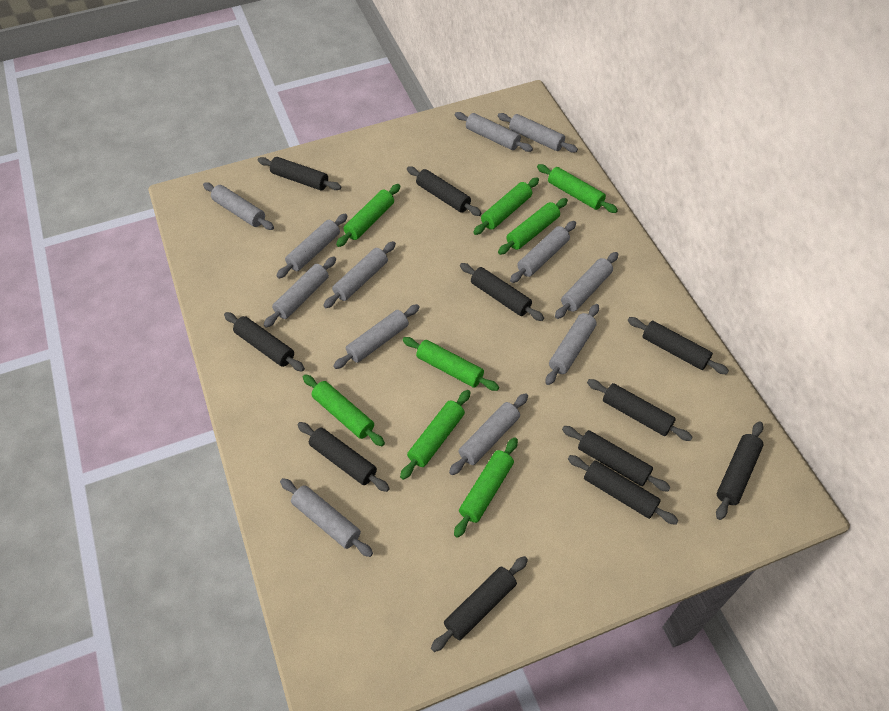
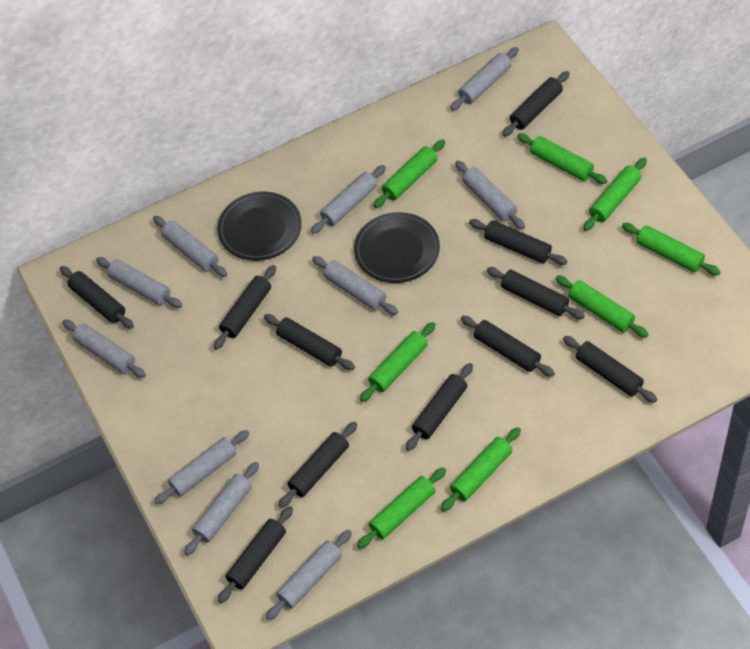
black plate: none = 0 -> [217,192,302,261] [354,212,440,283] = 2
grey rolling pin: [203,182,274,230] [264,256,336,328] [276,214,348,278] [280,478,373,557] [323,241,396,308] [333,304,420,369] [449,393,528,475] [455,112,533,152] [498,113,578,153] [510,221,576,283] [545,304,599,385] [555,252,618,319] = 12 -> [62,320,146,378] [96,257,182,308] [153,216,227,277] [154,430,249,504] [184,462,259,556] [266,530,352,620] [311,165,386,234] [312,256,398,315] [451,47,519,110] [455,161,525,229] = 10

